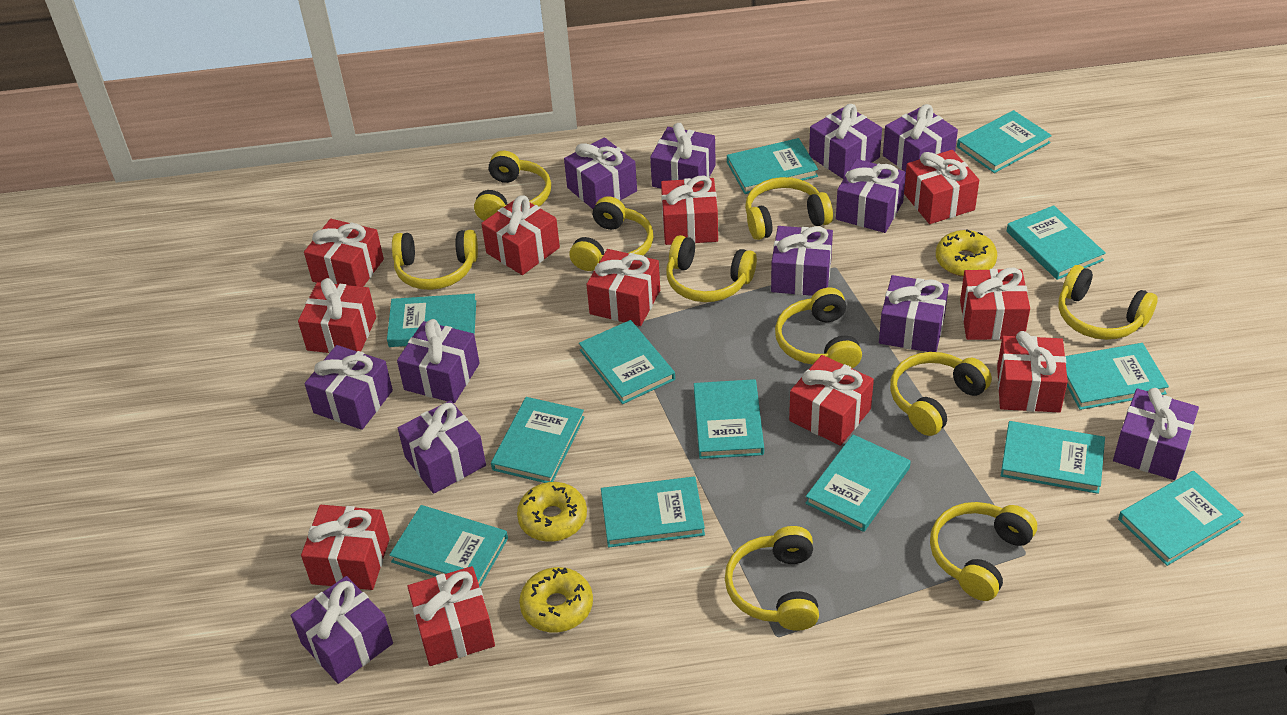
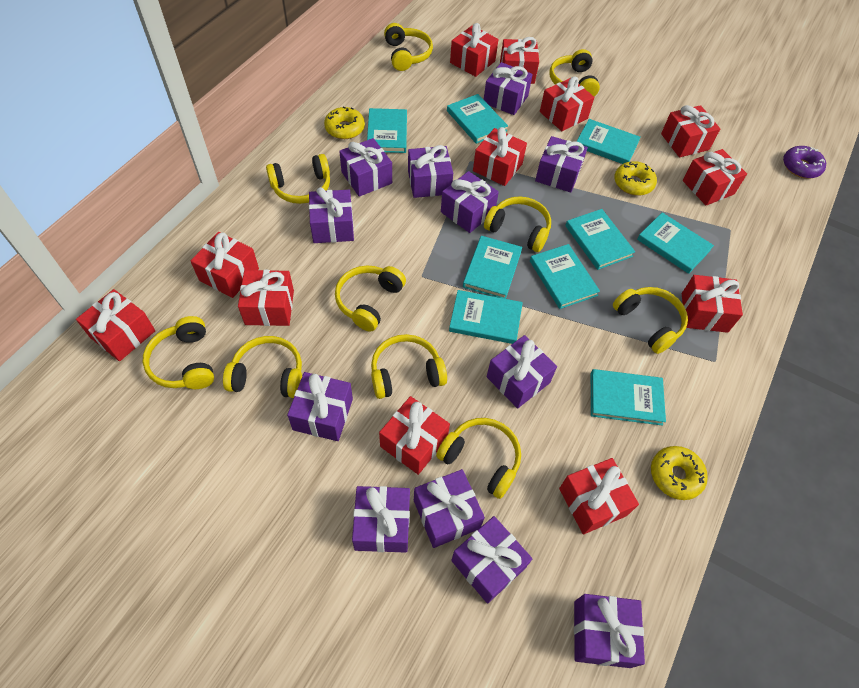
purple donut: none = 0 -> [783,146,826,179] = 1
red gift: [298,278,376,353] [301,505,390,590] [304,219,384,287] [408,566,495,666] [481,195,560,275] [586,249,660,326] [661,176,718,245] [789,355,874,446] [904,150,979,224] [960,267,1030,340] [997,331,1068,412] = 11 -> [76,289,155,361] [191,232,259,298] [238,270,294,326] [379,396,450,475] [450,23,498,77] [473,127,527,186] [500,37,539,84] [540,76,594,131] [559,458,639,534] [661,105,720,157] [682,275,743,333] [683,149,747,206] = 12
turquoise book: [387,294,476,347] [389,505,508,587] [491,397,585,483] [579,320,675,404] [601,477,705,547] [694,379,764,459] [727,138,818,194] [806,434,911,532] [957,110,1052,173] [1001,421,1105,494] [1007,205,1106,280] [1065,343,1169,410] [1118,471,1243,566] = 13 -> [367,108,407,153] [447,94,508,144] [449,290,523,344] [463,236,522,299] [530,244,600,309] [565,209,635,270] [576,119,641,164] [591,369,666,426] [637,212,714,274] = 9

